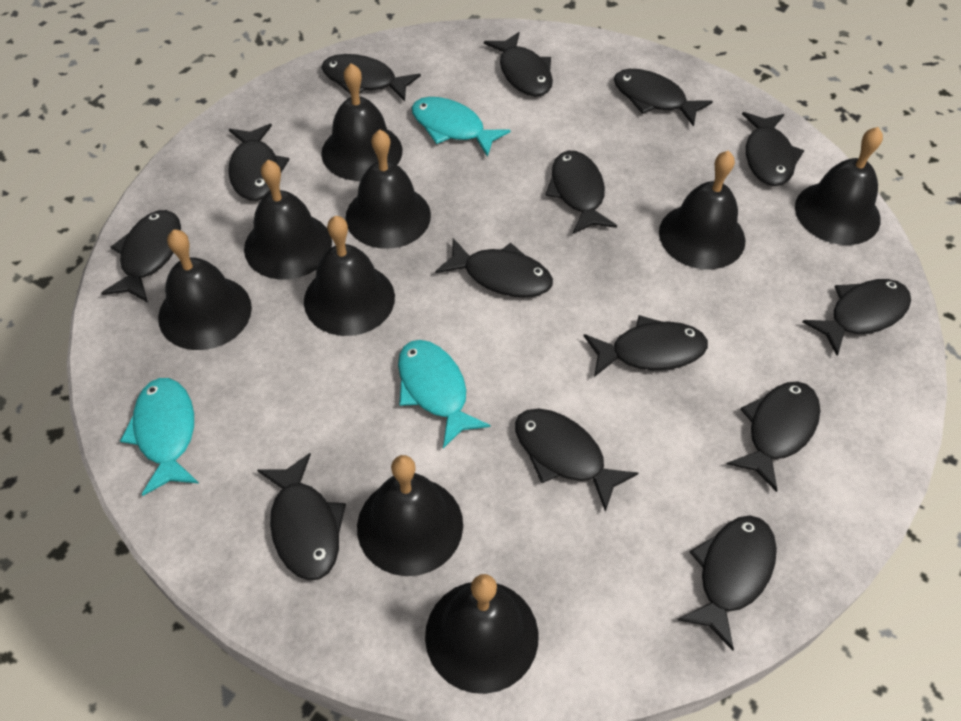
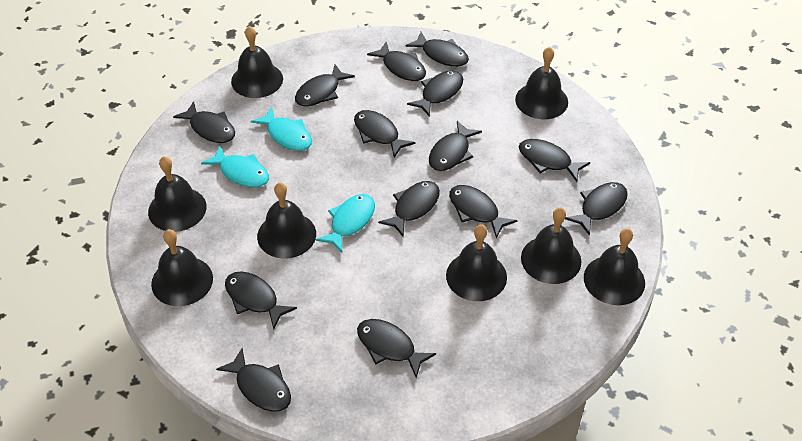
black bell: [158,229,252,350] [244,160,332,280] [304,216,395,336] [321,63,402,181] [345,129,431,249] [357,455,463,576] [425,574,538,694] [659,151,745,269] [795,127,883,245] = 9 -> [148,156,207,232] [151,229,213,306] [231,26,283,98] [257,183,316,259] [446,224,507,301] [515,47,568,119] [521,207,582,284] [584,228,645,305] = 8

